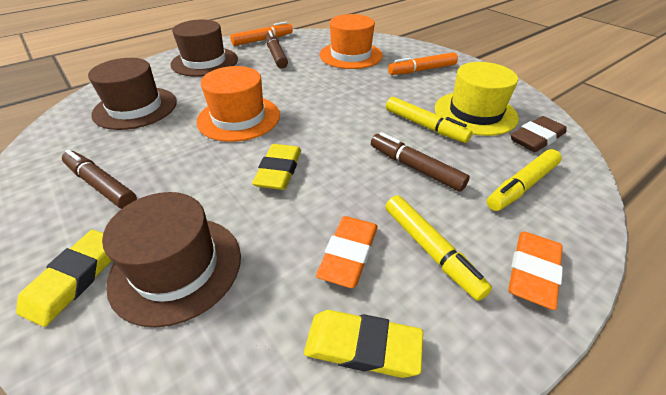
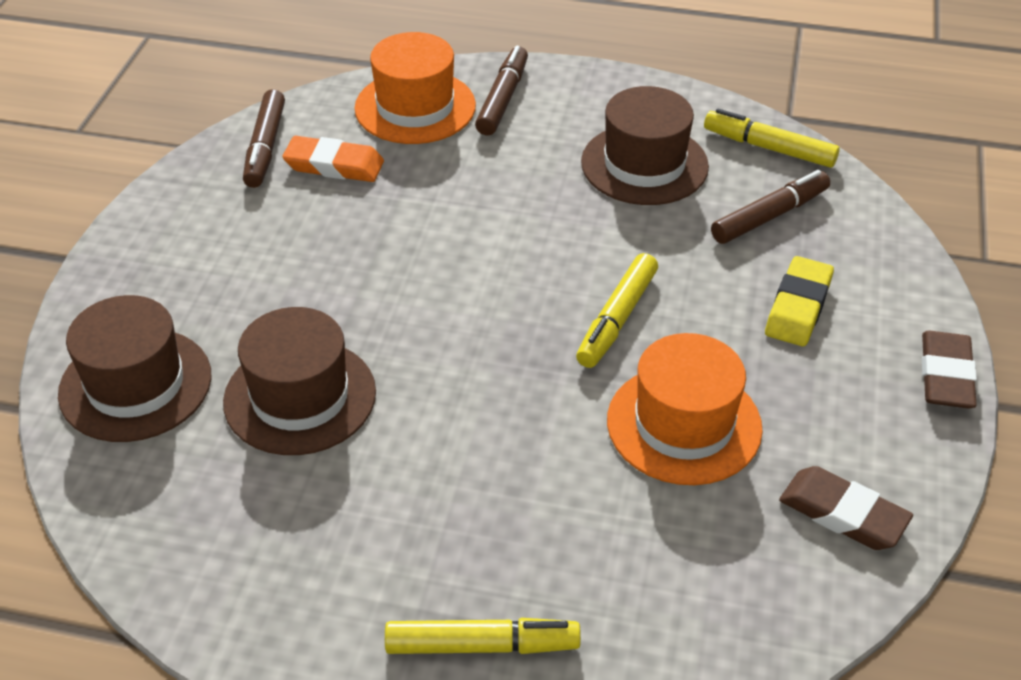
brown eraser: [510,116,567,152] = 1 -> [779,466,913,550] [922,330,977,409] = 2
orange eraser: [316,216,378,288] [508,232,563,310] = 2 -> [282,136,384,182] = 1
orange marker: [230,21,293,46] [388,52,458,75] = 2 -> none = 0
yellow eraser: [16,229,112,327] [252,144,301,190] [304,310,423,378] = 3 -> [765,256,834,346] = 1
yellow hat: [435,62,519,136] = 1 -> none = 0

